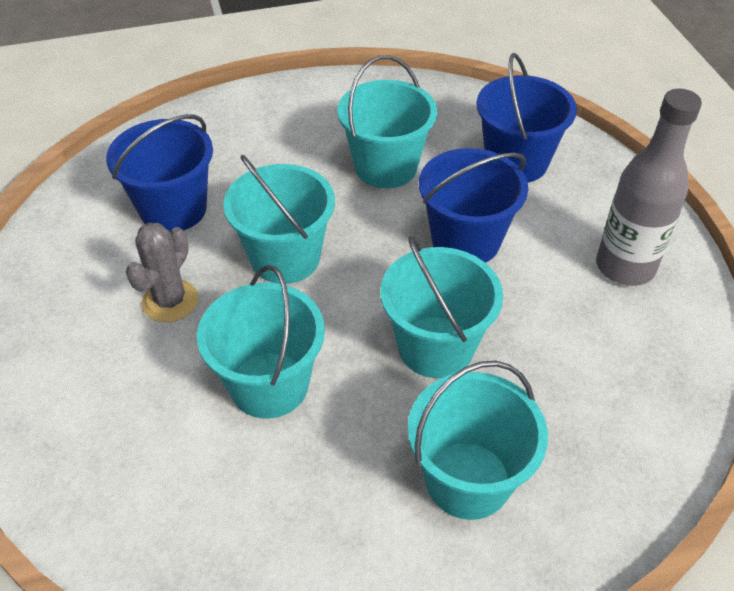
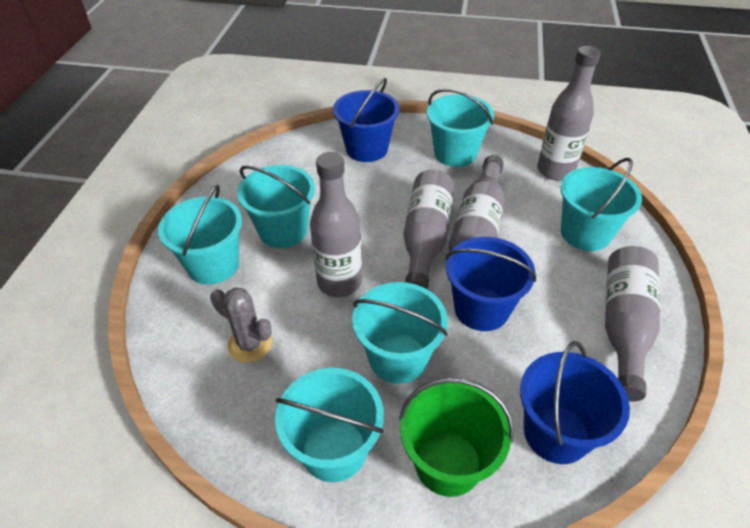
green bucket: none = 0 -> [399,378,514,497] = 1
grey bottle: [596,89,702,286] = 1 -> [310,152,362,297] [404,169,454,290] [449,155,505,252] [537,46,601,181] [605,246,660,401] = 5
turquoise bucket: [197,265,325,419] [223,155,335,284] [337,55,437,188] [380,236,503,378] [408,361,548,520] = 5 -> [158,185,242,285] [237,165,315,248] [275,368,384,482] [352,282,448,384] [427,89,494,167] [561,158,642,251] = 6

